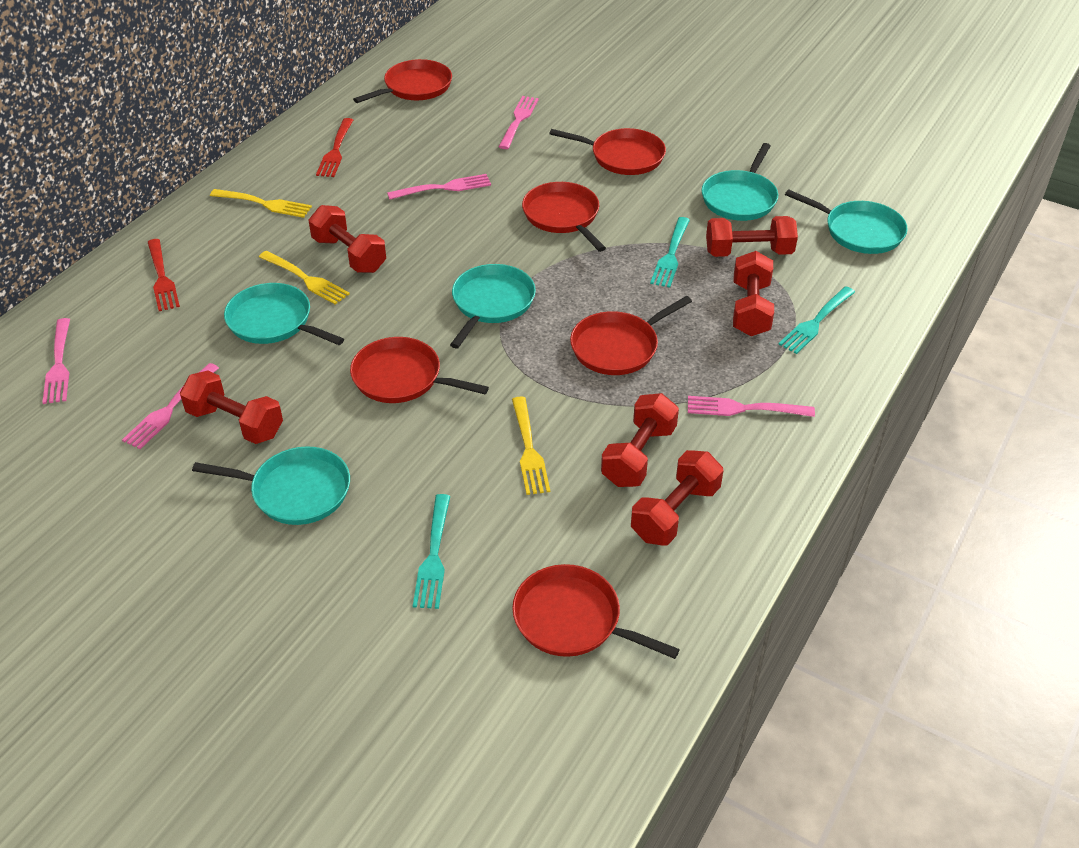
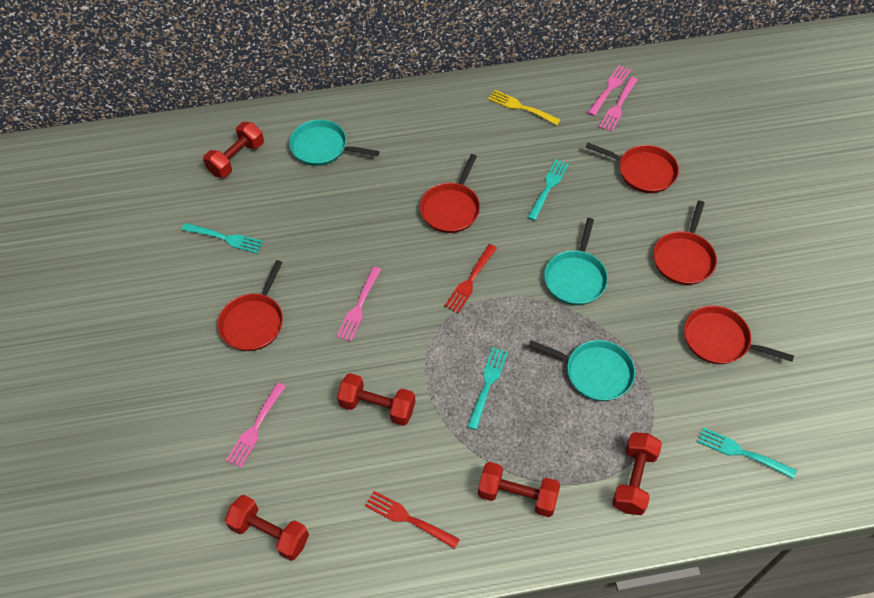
pink fork: [42,318,70,404] [122,363,219,449] [387,174,491,200] [499,96,539,149] [688,396,815,417] = 5 -> [226,382,286,468] [336,267,381,342] [587,65,631,116] [599,77,638,132] = 4
red dumbbell: [180,371,283,444] [309,205,386,273] [601,393,679,487] [631,450,724,545] [706,216,798,257] [733,251,774,336] = 6 -> [203,122,264,178] [225,495,309,561] [337,373,415,426] [478,462,561,517] [612,432,662,515] = 5
red pan: [350,337,489,403] [353,59,452,103] [512,564,680,659] [522,182,606,252] [549,128,666,175] [570,296,692,375] = 6 -> [218,260,283,351] [420,154,480,233] [586,143,679,193] [653,201,717,285] [684,306,794,364] = 5
turquoise fork: [413,494,450,609] [650,217,690,287] [778,286,855,354] = 3 -> [182,223,263,254] [467,347,508,430] [527,159,569,221] [697,427,797,479] = 4
turquoise pan: [192,446,350,525] [224,283,344,345] [450,264,536,348] [702,143,778,221] [785,189,908,254] = 5 -> [289,120,380,166] [529,340,635,401] [544,218,608,305] = 3
yellow fork: [210,189,312,218] [259,251,350,305] [512,397,550,495] = 3 -> [488,90,561,125] = 1

